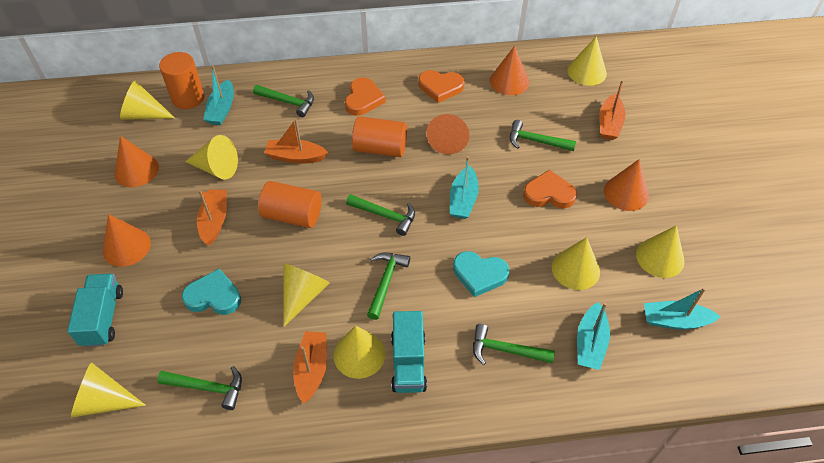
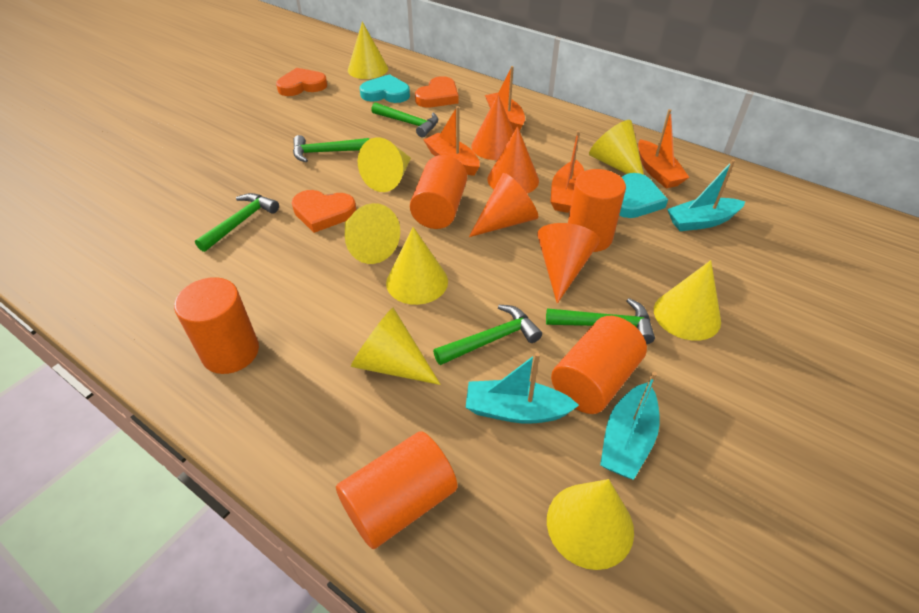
green hammer: [157,366,242,410] [253,85,314,117] [346,194,415,236] [367,252,410,320] [473,324,555,365] [510,120,576,151] = 6 -> [195,193,279,252] [293,135,369,162] [371,102,438,138] [433,305,542,365] [546,298,655,344] = 5
orange cone: [103,214,151,267] [114,136,159,187] [426,114,470,155] [490,46,529,95] [604,159,649,211] = 5 -> [469,173,538,237] [471,95,514,160] [488,126,539,193] [537,223,599,304] = 4
orange cylinder: [159,52,204,109] [258,181,322,228] [352,116,407,157] = 3 -> [174,277,259,374] [336,431,457,549] [410,155,467,229] [551,316,647,414] [568,169,626,252] = 5
turquoise boat: [203,65,234,125] [450,156,479,219] [577,302,610,370] [644,288,721,330] = 4 -> [465,353,579,424] [600,371,660,480] [667,160,746,231] = 3
turquoise truck: [67,273,123,347] [391,311,427,393] = 2 -> none = 0

